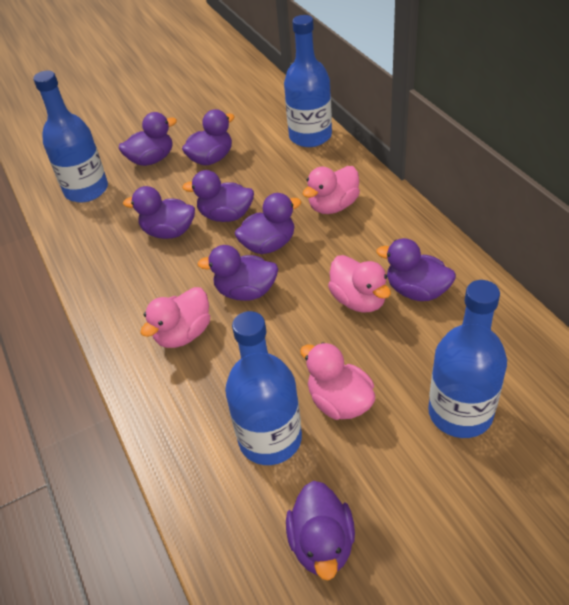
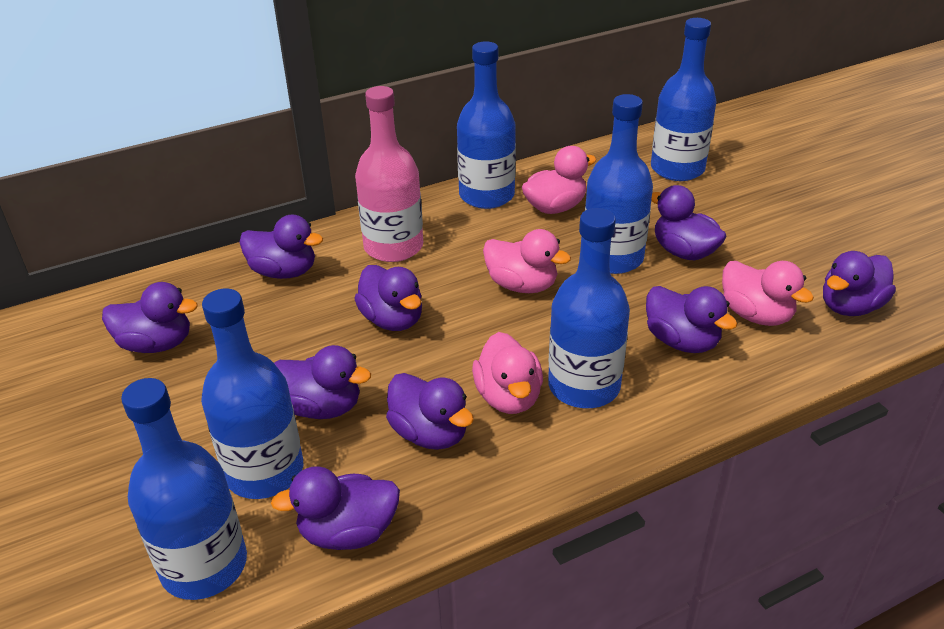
blue bottle: [33,71,108,202] [225,311,302,465] [284,15,332,147] [428,280,507,438] = 4 -> [121,378,247,600] [201,289,303,499] [457,41,516,209] [548,208,630,408] [585,94,653,274] [651,18,717,181] = 6
pink bottle: none = 0 -> [355,86,423,262] = 1
purple duck: [119,112,177,166] [123,186,195,239] [182,109,235,165] [182,170,254,222] [197,245,278,301] [235,193,302,254] [286,481,355,580] [376,238,456,301] = 8 -> [102,282,198,353] [239,215,323,279] [271,466,400,550] [274,345,371,419] [354,265,422,331] [386,373,474,450] [646,286,737,353] [651,185,727,260] [823,251,896,316] = 9

